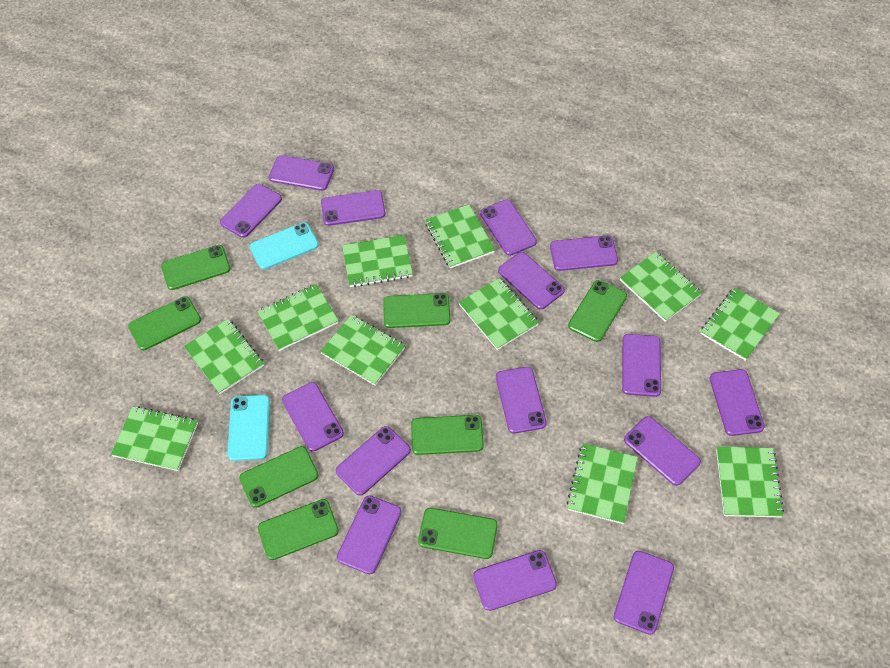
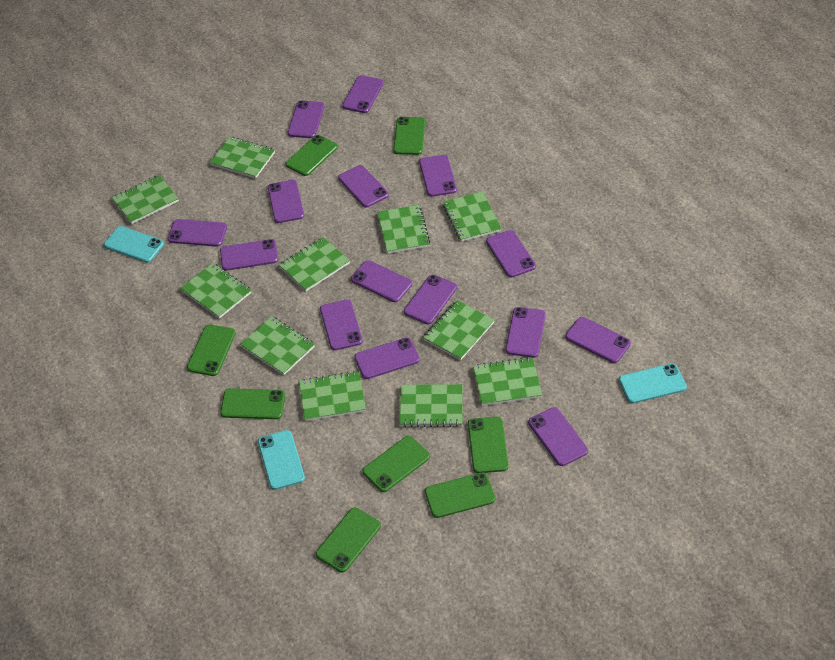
turquoise phone: [227,395,270,461] [250,222,319,270] = 2 -> [104,226,164,263] [258,430,305,490] [619,363,687,404] = 3

